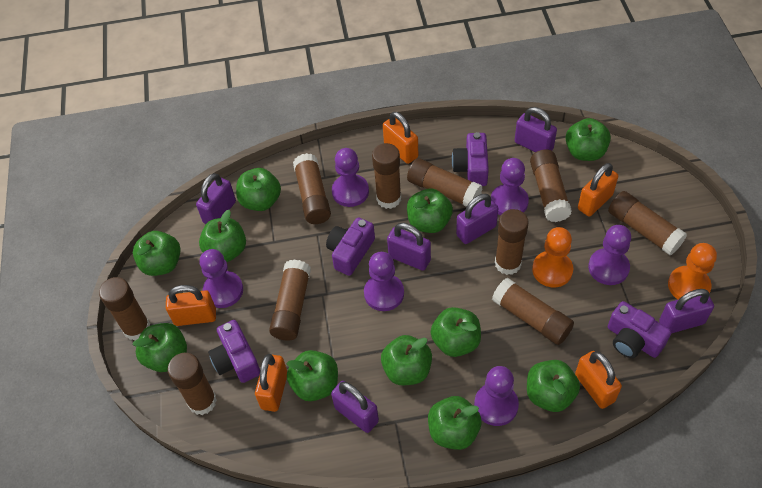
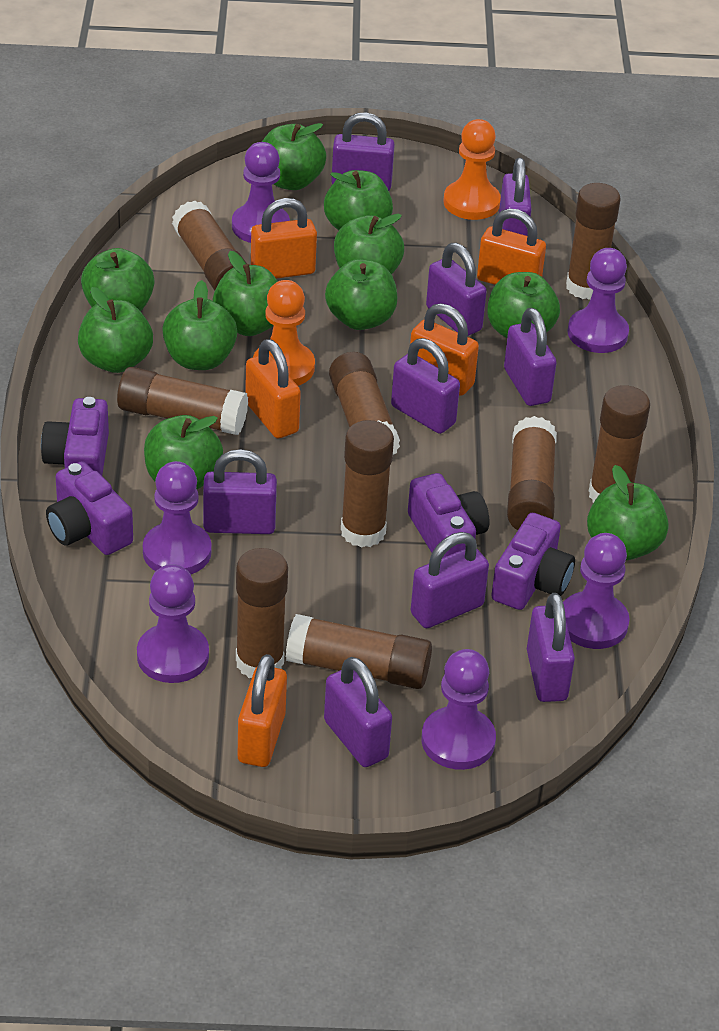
brown glue stick: [99,277,150,341] [168,353,217,415] [269,259,311,340] [293,153,331,224] [372,143,401,209] [407,158,482,207] [492,278,574,345] [495,209,529,275] [530,149,572,222] [608,191,687,255] = 10 -> [117,367,248,435] [172,200,247,290] [236,548,288,678] [286,614,432,689] [329,352,400,455] [341,420,394,548] [507,416,557,530] [566,183,621,300] [589,385,650,503] = 9
purple padlock: [196,173,236,224] [331,381,379,433] [387,223,431,270] [456,194,498,244] [515,107,557,152] [659,289,714,334] = 6 -> [203,449,277,534] [324,657,392,767] [331,112,395,191] [391,338,460,434] [411,532,489,628] [426,243,487,336] [499,158,532,236] [504,308,557,406] [527,593,575,702] = 9

